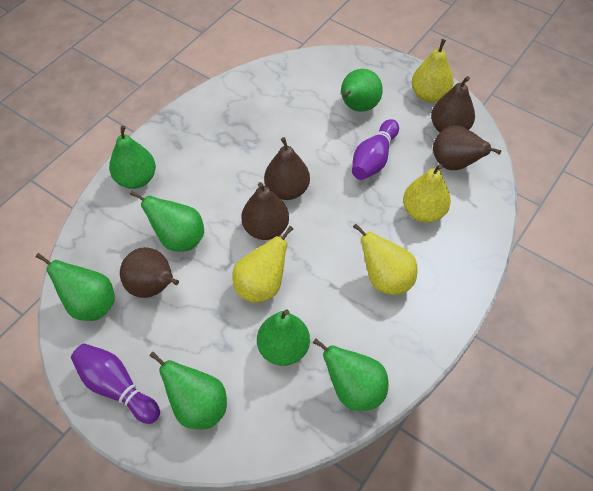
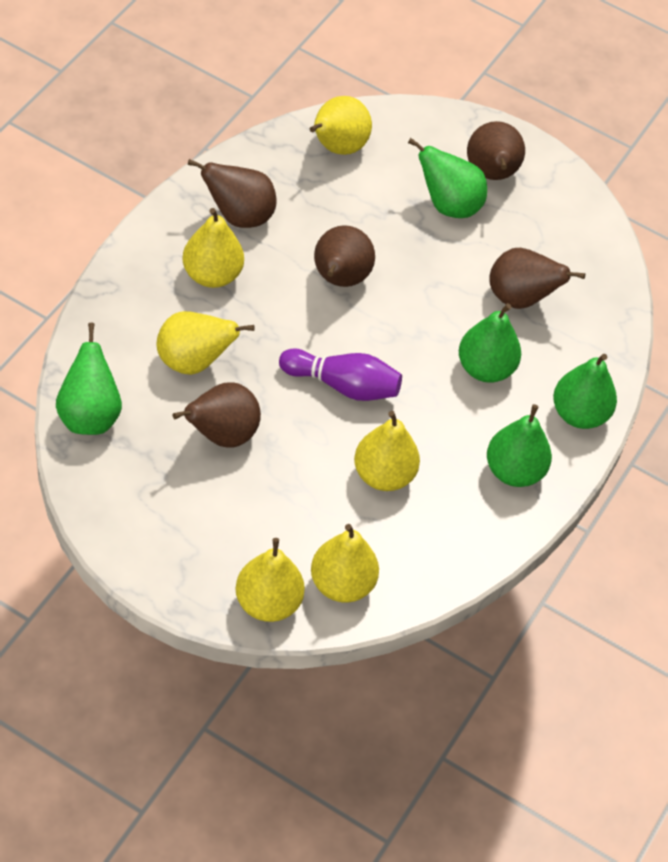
green pear: [35,253,115,321] [109,125,156,189] [130,191,204,252] [149,352,227,429] [257,309,310,366] [313,339,388,411] [341,69,383,112] = 7 -> [56,323,122,435] [408,138,487,218] [459,303,521,383] [487,404,552,487] [553,354,617,429] = 5
purple bowling pin: [71,343,160,424] [352,119,399,180] = 2 -> [279,348,402,401] = 1
yellow pear: [232,226,293,303] [353,223,418,295] [403,164,451,223] [411,39,454,103] = 4 -> [157,311,255,375] [183,208,244,288] [236,538,305,622] [310,96,372,155] [311,524,379,603] [354,411,420,491] = 6

